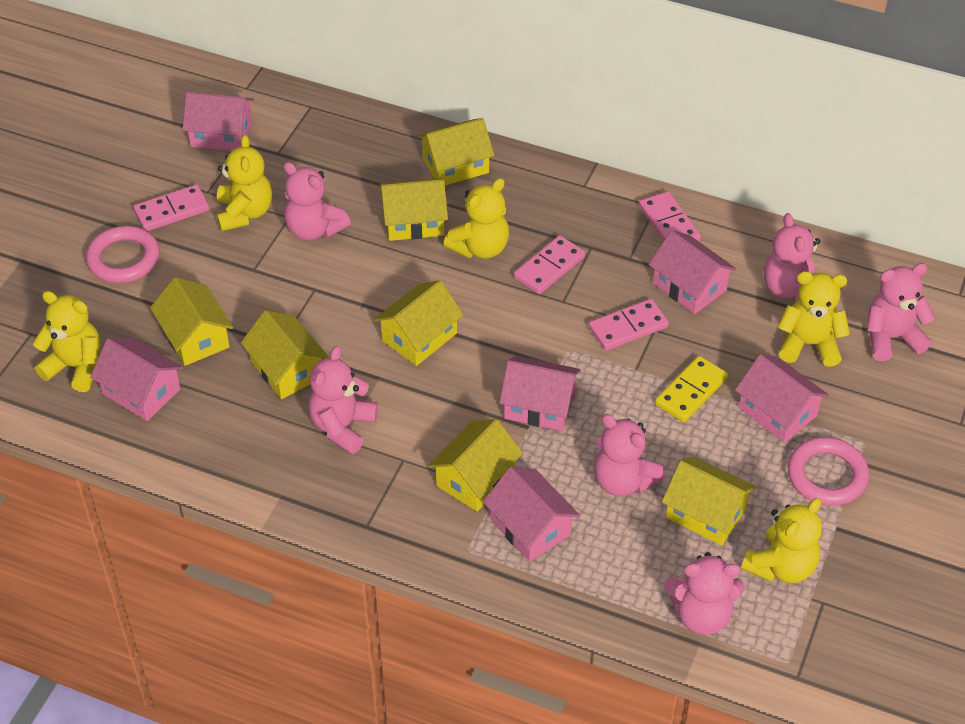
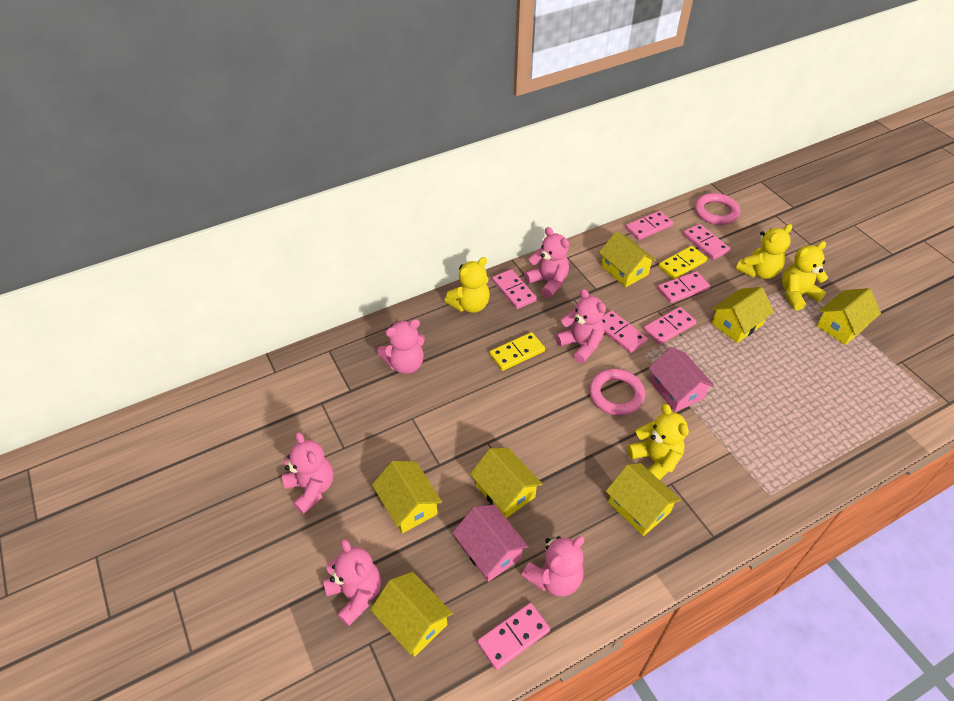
pink domino: [133,184,209,231] [514,235,585,294] [589,299,669,351] [639,191,701,241] = 4 -> [477,603,550,670] [492,269,537,309] [602,310,648,353] [625,211,673,240] [643,307,696,345] [658,271,710,303] [683,224,730,260] = 7
pink house: [90,338,183,421] [183,92,254,151] [483,467,580,562] [499,356,581,431] [648,230,736,314] [735,354,829,443] = 6 -> [452,505,529,582] [649,347,715,412] = 2
yellow domino: [655,356,728,422] = 1 -> [489,332,545,371] [658,246,707,279] = 2
yellow teddy bear: [33,291,101,392] [217,135,272,231] [443,178,509,259] [741,498,822,583] [777,271,850,367] = 5 -> [445,257,490,313] [627,404,689,480] [736,224,792,279] [782,241,828,311] = 4

